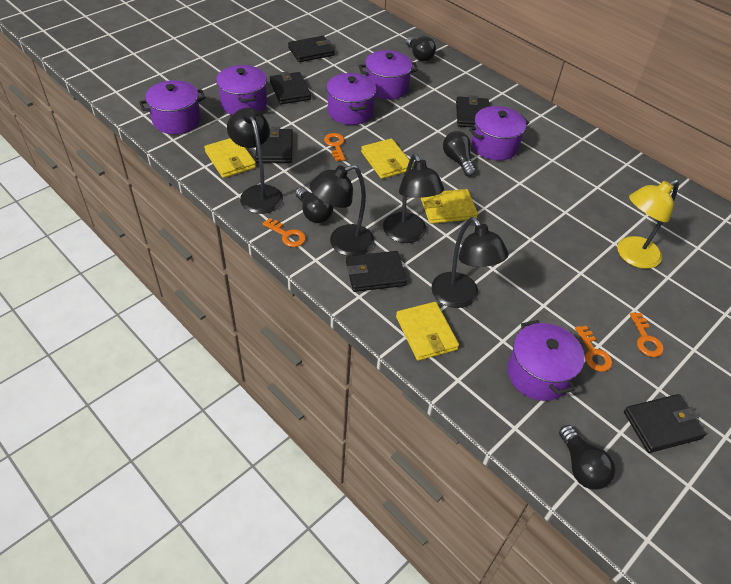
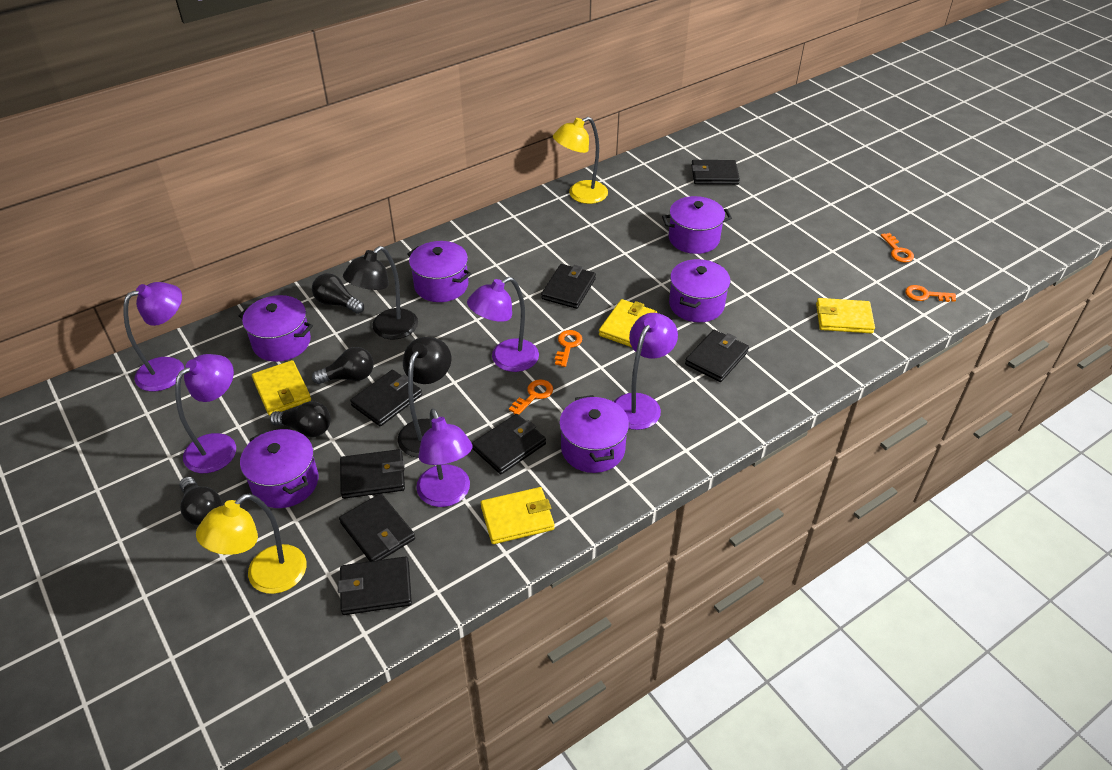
black lamp: [227,108,283,214] [310,165,375,256] [383,154,444,243] [431,217,509,308] = 4 -> [343,246,418,339] [398,337,451,458] = 2
black wallet: [255,127,293,163] [270,71,311,104] [288,36,335,62] [346,251,407,292] [456,95,490,128] [624,394,706,453] = 6 -> [338,556,412,615] [339,493,415,561] [340,449,405,499] [350,370,422,426] [472,414,546,474] [541,264,596,309] [685,329,749,382] [691,160,740,185] = 8
purple lamp: none = 0 -> [123,282,184,391] [175,354,236,473] [416,409,472,507] [467,277,539,372] [614,313,678,430] = 5
yellow lamp: [617,179,679,269] = 1 -> [196,494,307,594] [553,117,608,204] = 2

